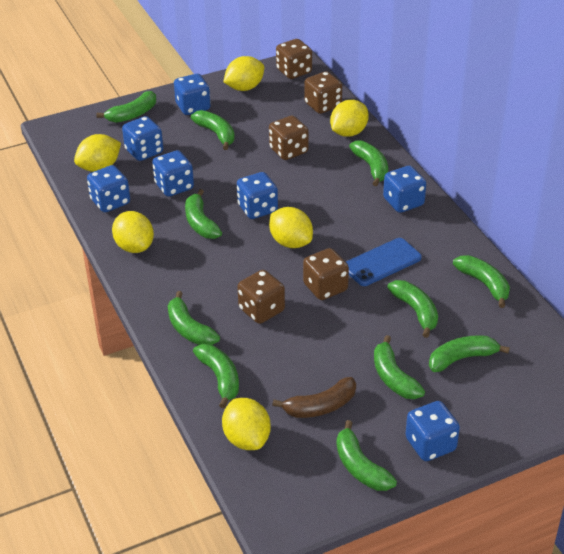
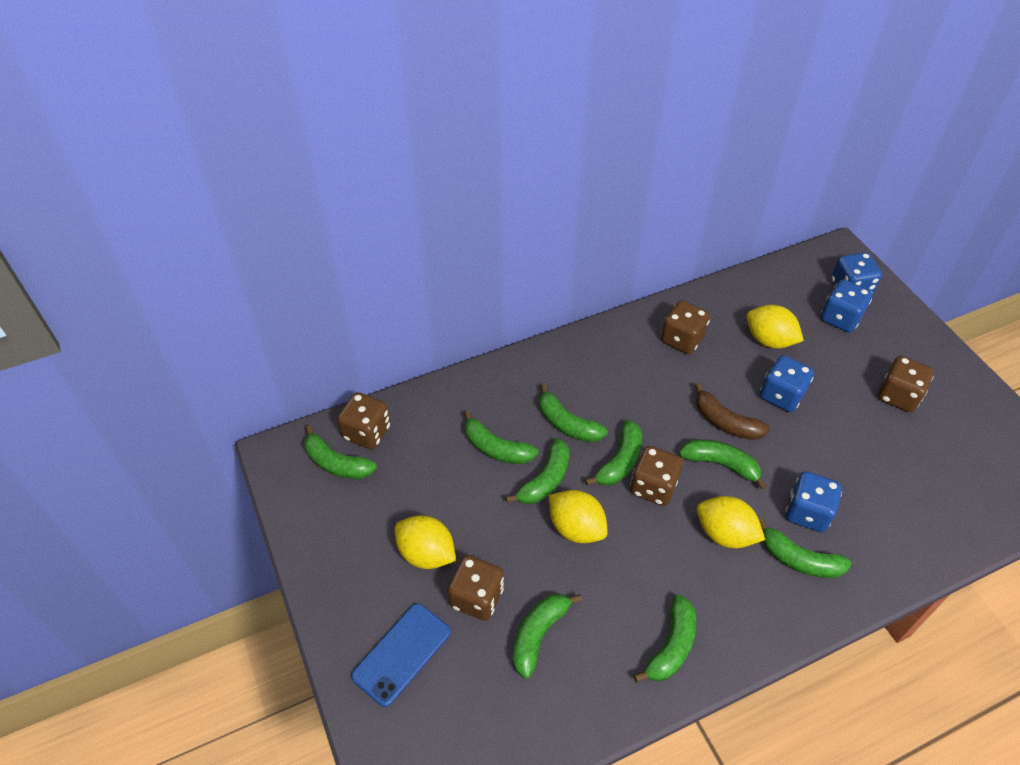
blue dice: [87,165,130,213] [122,116,163,161] [152,150,194,197] [174,74,211,115] [237,172,278,219] [383,166,426,213] [406,401,460,461] = 7 -> [760,355,814,412] [785,471,842,532] [821,279,872,332] [831,252,882,295] = 4
green banana: [96,91,156,123] [168,291,220,345] [185,189,222,239] [191,110,235,150] [193,344,239,408] [337,420,397,491] [349,141,388,186] [374,335,425,399] [387,280,438,338] [429,335,510,372] [453,255,510,308] = 11 -> [304,425,377,479] [464,410,538,464] [506,438,570,504] [513,594,582,679] [539,384,608,442] [585,420,642,486] [634,594,696,683] [679,439,767,490] [759,518,852,578] = 9
yellow lemon: [74,134,121,172] [112,211,154,253] [222,398,271,450] [224,56,264,91] [269,207,313,248] [330,100,369,137] = 6 -> [394,515,456,569] [549,490,608,543] [697,496,765,548] [747,305,804,348] = 4

